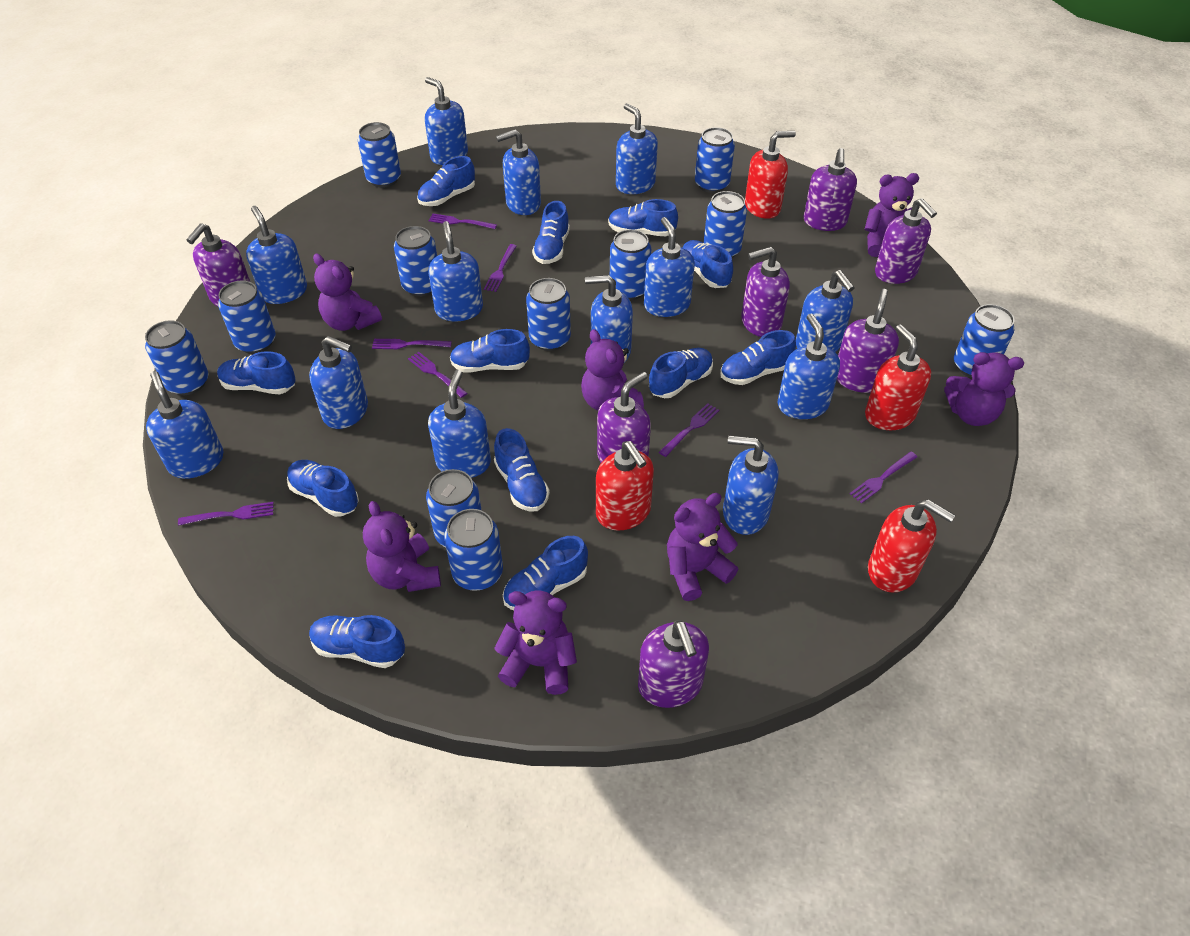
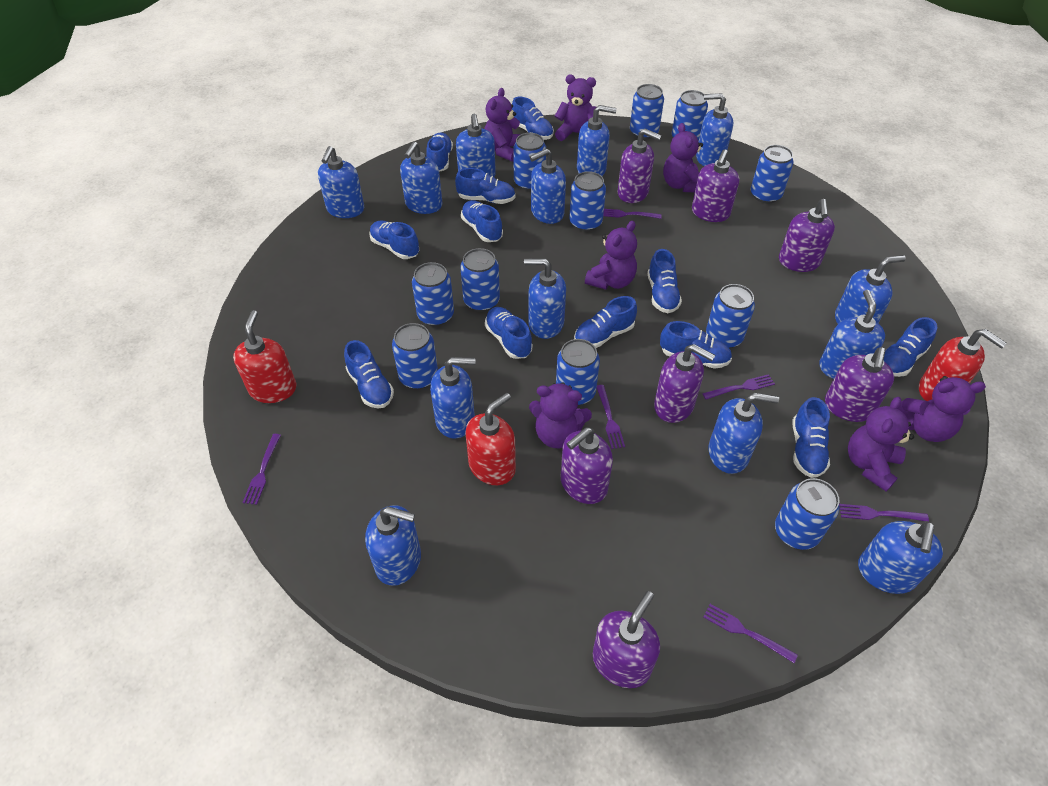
purple fork: [178,502,274,526] [372,339,452,349] [408,352,468,398] [428,214,497,229] [484,244,517,292] [659,403,719,457] [850,452,917,503] = 7 -> [242,434,281,505] [597,385,625,449] [603,209,662,219] [702,374,775,399] [703,604,798,663] [839,504,929,521] = 6
red soap dispenser: [596,441,654,530] [745,131,796,219] [865,324,931,430] [868,499,955,593] = 4 -> [233,310,296,403] [465,393,516,485] [919,329,1007,401] = 3

